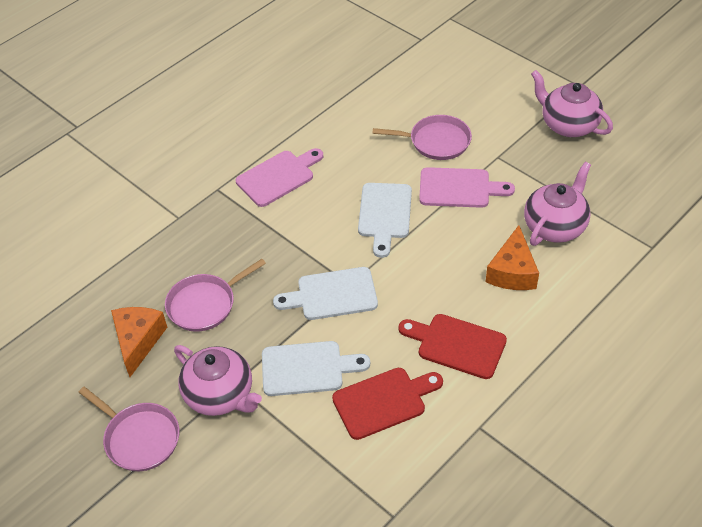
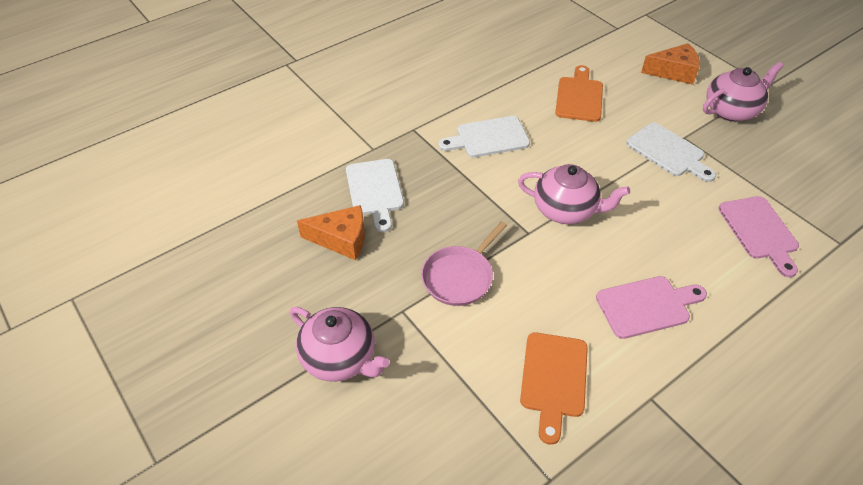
orange cutting board: none = 0 -> [520,332,588,445] [555,65,603,122] = 2
pink pan: [78,387,180,471] [165,259,266,332] [372,115,472,160] = 3 -> [421,221,507,306] = 1
red cutting board: [332,368,443,440] [398,314,507,379] = 2 -> none = 0

